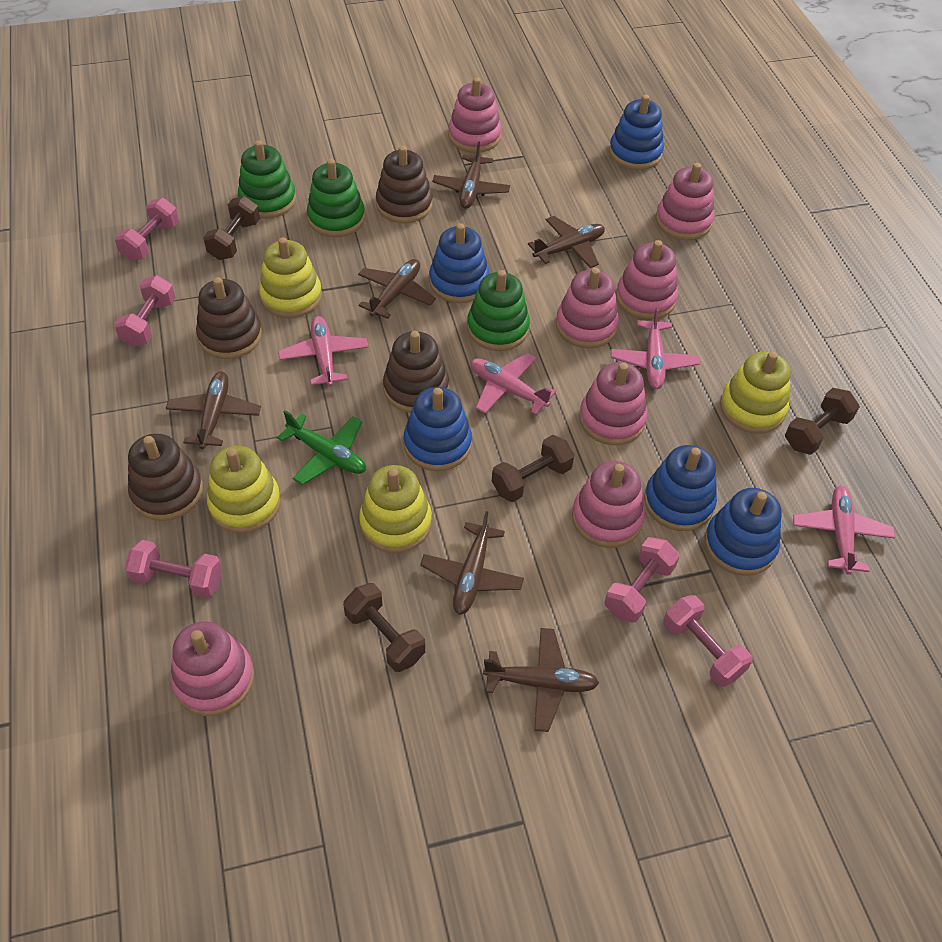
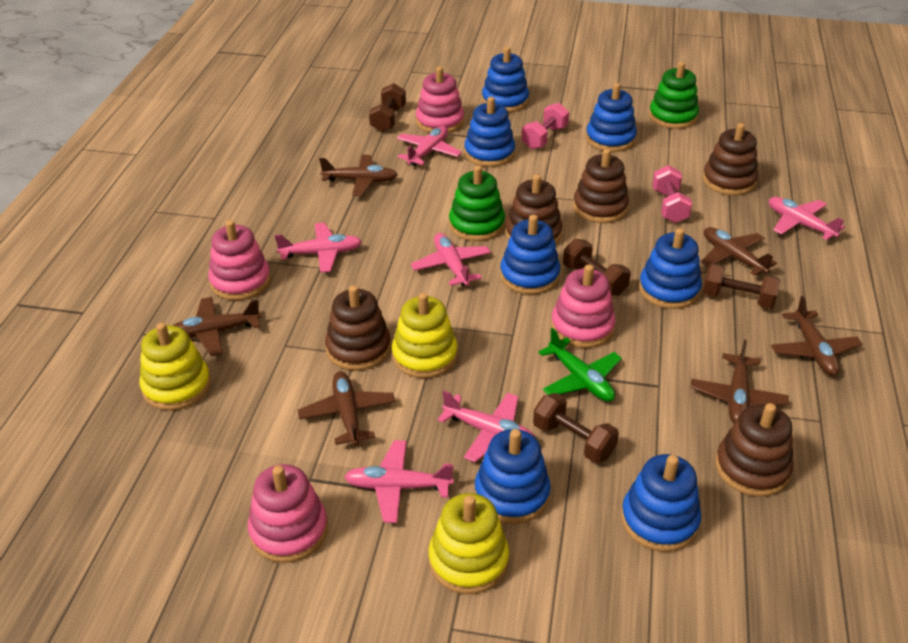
blue stacking toy: [403,387,472,471] [429,223,489,303] [609,95,664,170] [644,445,717,531] [705,488,782,576] = 5 -> [464,97,515,167] [474,429,551,524] [482,47,529,112] [500,215,560,295] [586,83,637,152] [621,454,701,552] [639,228,702,309] = 7
brown stacking toy: [128,434,203,521] [196,277,262,359] [376,146,433,223] [383,331,449,413] = 4 -> [325,285,391,371] [505,174,562,244] [573,149,629,223] [703,123,758,195] [716,403,794,497] = 5
green stacking toy: [238,140,296,219] [307,159,365,237] [467,270,530,351] = 3 -> [449,165,505,241] [649,62,699,129] = 2
pink dumbbell: [114,275,176,347] [115,198,179,261] [125,540,223,598] [604,537,680,623] [663,595,753,687] = 5 -> [521,103,569,150] [652,165,692,223] = 2
pink plane: [278,316,368,387] [470,353,556,415] [611,306,700,389] [793,486,895,575] = 4 -> [275,223,362,273] [344,440,454,523] [397,126,462,166] [411,233,491,286] [438,391,536,462] [769,197,845,240] = 6
pink stacking toy: [170,621,254,716] [448,77,502,153] [556,268,619,348] [572,461,645,548] [579,362,647,445] [616,240,678,320] [656,163,714,240] = 7 -> [208,220,270,300] [248,464,328,563] [416,67,464,133] [551,264,616,348] = 4
yellow stacking toy: [207,446,281,533] [259,237,322,318] [359,465,432,553] [720,352,791,434] = 4 -> [140,323,211,411] [392,293,457,378] [429,493,509,594] = 3

